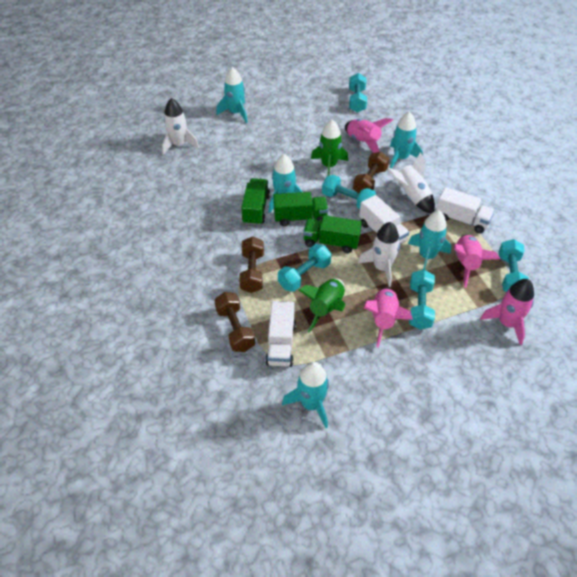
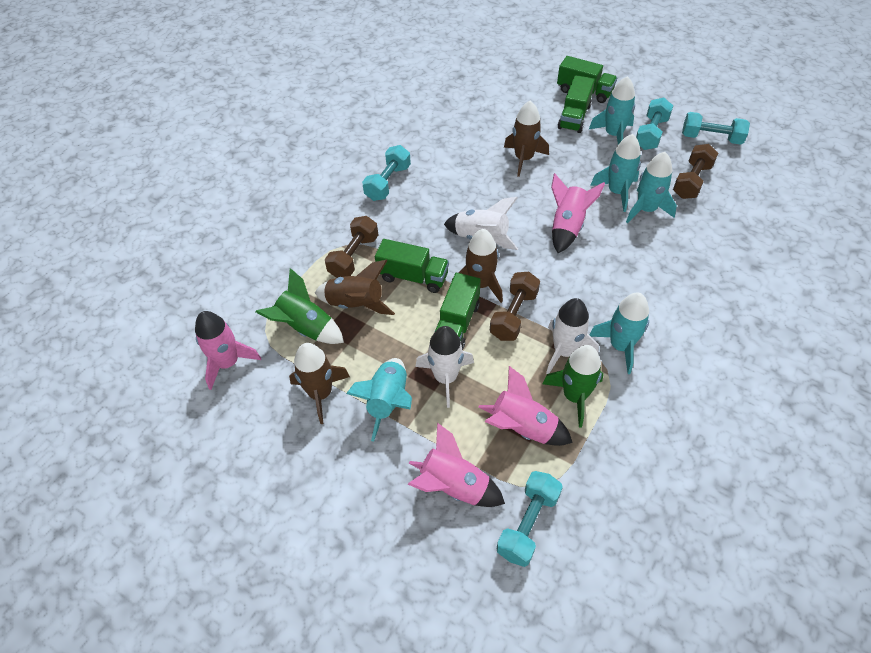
brown rocket: none = 0 -> [289,343,350,424] [315,260,395,315] [452,229,503,303] [504,101,549,177] = 4
green truck: [241,178,270,226] [273,192,328,226] [303,215,362,253] = 3 -> [375,239,449,293] [434,273,481,350] [557,56,617,103] [558,75,595,133] = 4
turquoise dumbbell: [278,244,332,292] [322,175,376,209] [349,73,367,113] [409,270,435,330] [499,239,529,292] = 5 -> [362,145,411,201] [497,471,563,567] [636,97,673,150] [682,112,750,145] = 4
white truck: [266,301,296,367] [359,195,409,244] [436,187,495,233] = 3 -> none = 0

